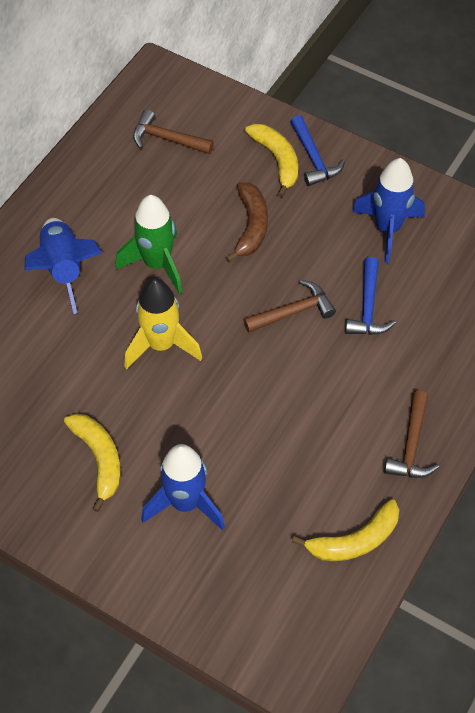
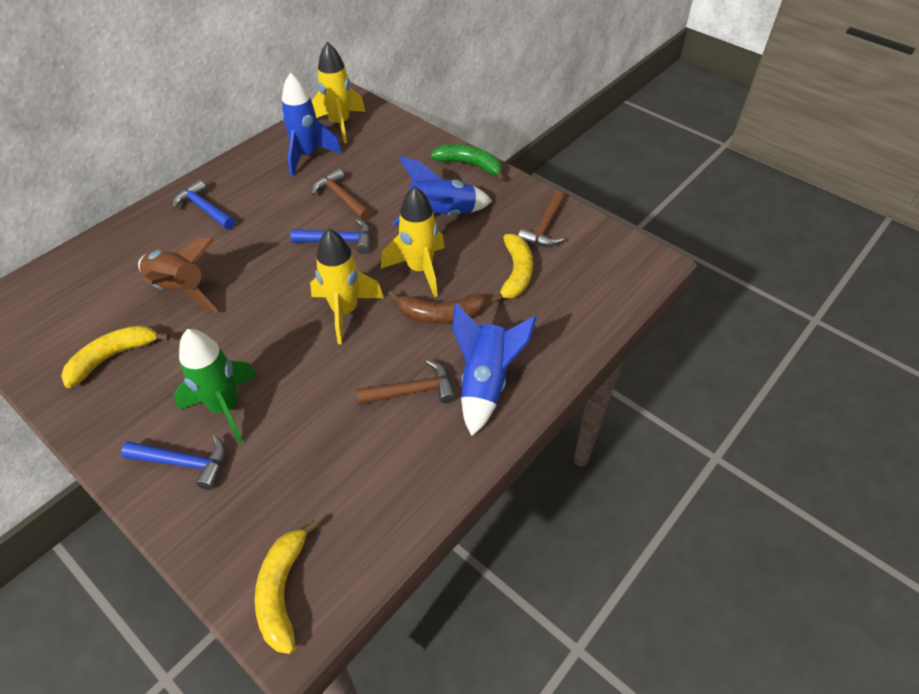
blue hammer: [290,115,345,186] [345,257,396,335] = 2 -> [121,435,225,490] [172,180,235,230] [291,219,371,254] = 3
brown rocket: none = 0 -> [138,238,218,313] = 1
green banana: none = 0 -> [430,144,505,181] = 1
yellow rocket: [124,278,202,369] = 1 -> [310,229,384,344] [312,42,366,143] [381,186,445,297] = 3

